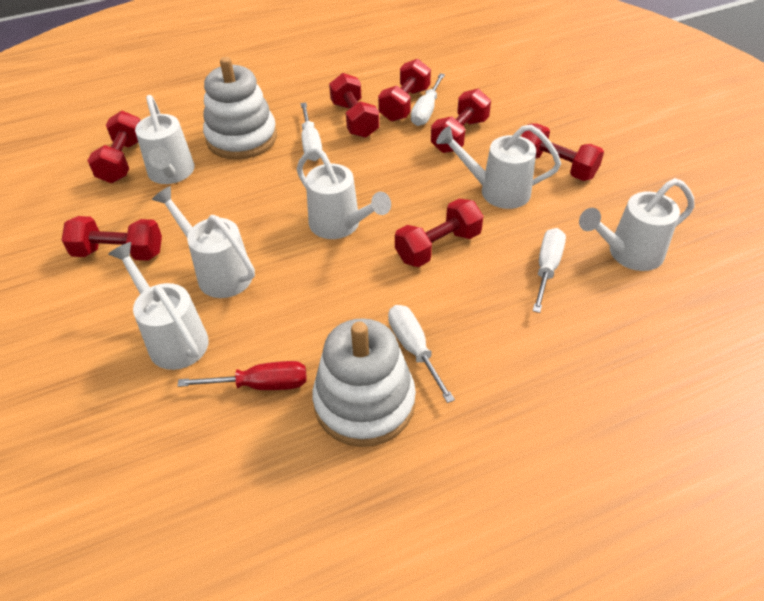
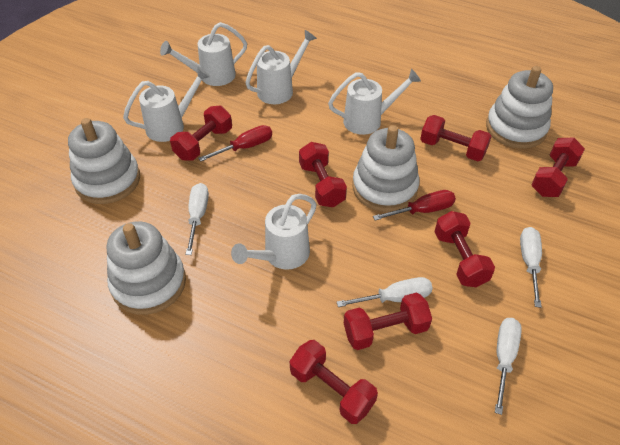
red screwdriver: [178,361,307,390] = 1 -> [198,125,272,162] [373,190,456,220] = 2
white stacking toy: [203,57,277,160] [312,318,416,447] = 2 -> [68,118,140,204] [107,221,186,315] [352,125,420,212] [486,66,553,149] = 4
white watering can: [108,242,209,370] [135,95,195,184] [152,186,255,298] [297,147,391,239] [436,124,561,209] [579,178,695,271] = 6 -> [123,67,210,142] [160,22,247,86] [231,194,317,270] [245,30,317,104] [328,69,421,135] = 5

